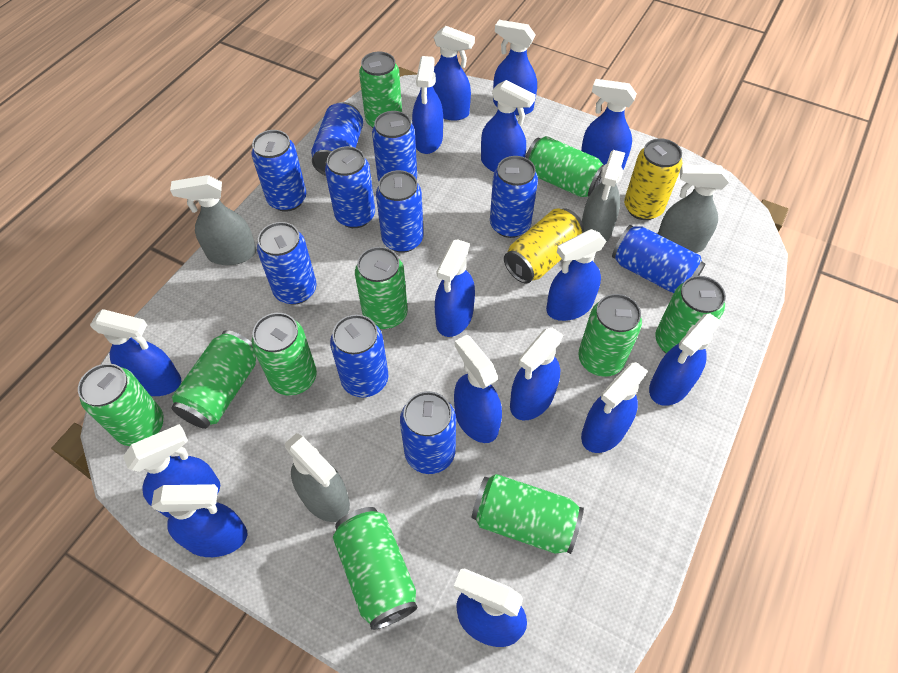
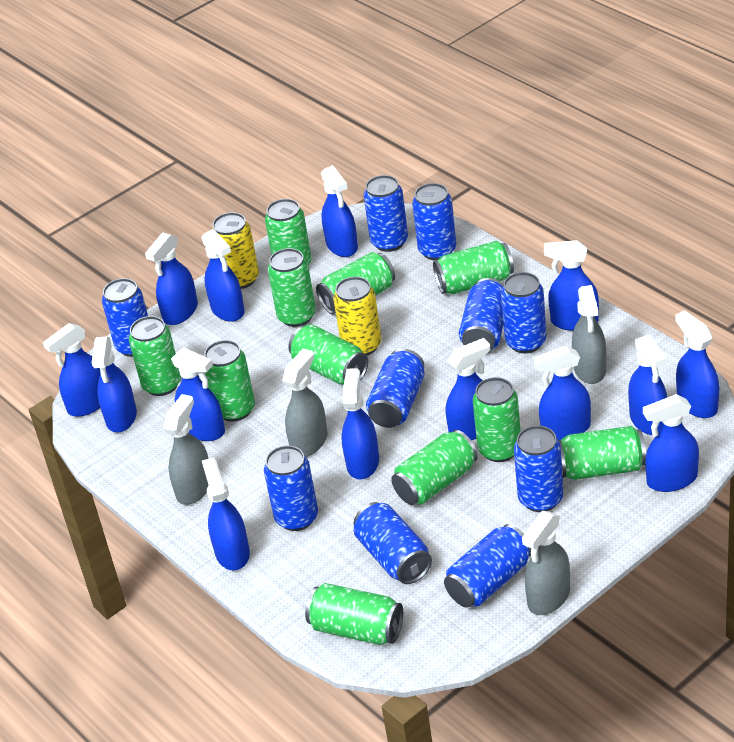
blue spray bottle: [90,309,181,396] [123,424,220,518] [151,484,248,557] [412,56,443,154] [433,26,475,121] [435,239,475,337] [454,335,502,443] [454,568,527,647] [481,80,536,172] [493,20,537,115] [510,328,563,421] [546,229,606,321] [581,79,637,169] [581,362,648,453] [649,313,722,406] = 15 -> [43,323,100,417] [92,337,137,432] [145,232,198,325] [171,347,225,441] [202,229,245,322] [202,458,250,570] [321,165,358,257] [342,368,379,479] [446,338,490,440] [533,345,591,440] [544,240,599,331] [628,334,667,435] [643,394,699,492] [675,310,719,418] = 14
green can: [78,363,164,446] [171,330,256,429] [252,313,317,396] [333,507,418,630] [355,247,408,329] [359,52,402,128] [472,474,584,554] [525,136,604,197] [578,294,642,377] [655,276,726,353] = 10 -> [129,316,181,396] [204,340,255,422] [265,199,311,265] [268,248,316,327] [288,324,368,385] [305,583,403,645] [316,252,395,315] [391,430,478,505] [433,241,514,294] [473,377,521,462] [558,426,646,480] = 11

